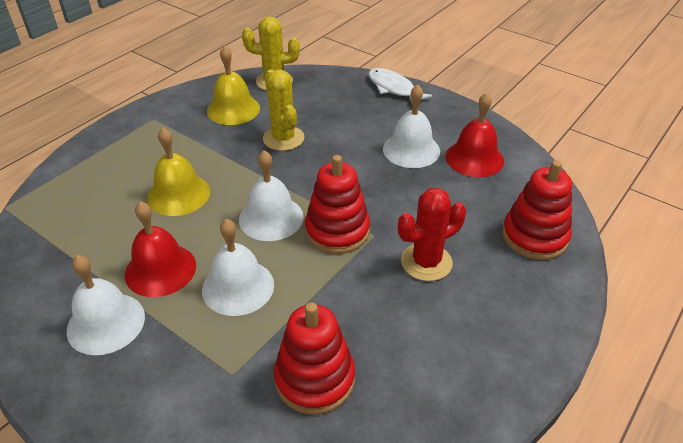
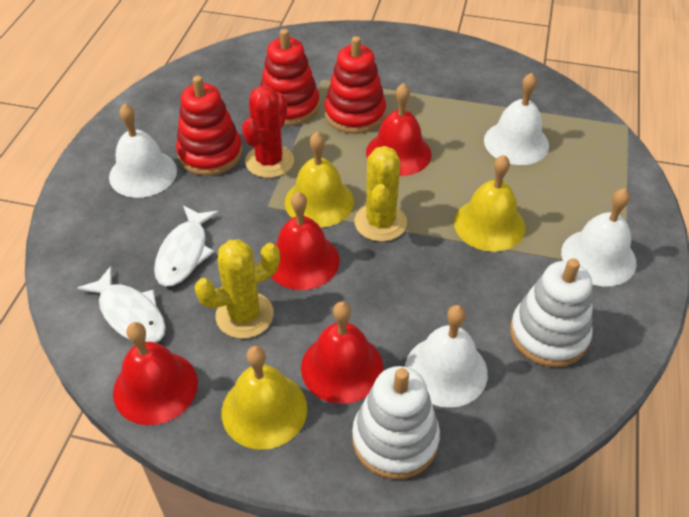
red bell: [125,201,196,297] [445,93,504,177] = 2 -> [113,322,198,425] [271,192,340,290] [301,301,383,404] [366,83,432,176] = 4
white fish: [369,68,432,103] = 1 -> [77,266,166,343] [154,205,219,286] = 2
white stacking toy: none = 0 -> [352,366,440,479] [510,258,593,367] = 2
yellow bell: [147,128,210,216] [207,46,260,125] = 2 -> [221,346,307,450] [285,132,354,228] [454,155,526,252] = 3

